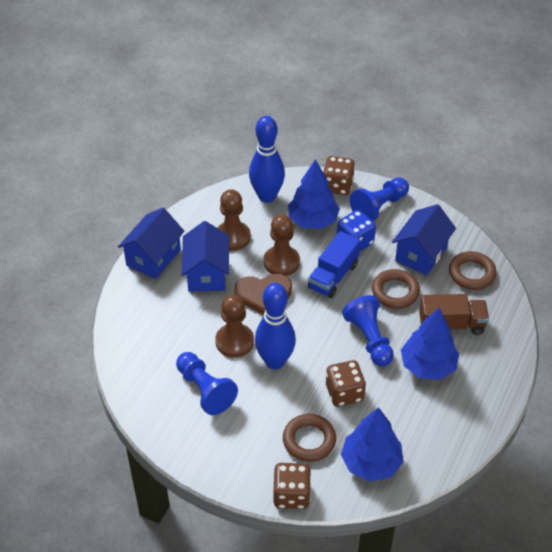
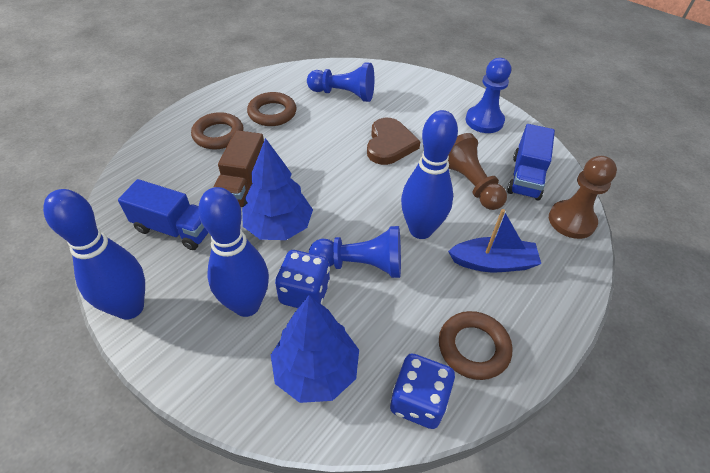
blue boat: none = 0 -> [448,209,541,272] = 1
blue bowling pin: [249,116,285,203] [255,283,296,370] = 2 -> [43,189,145,320] [198,187,269,317] [401,110,458,239] = 3
blue dice: [337,210,376,251] = 1 -> [275,250,330,308] [390,354,455,429] = 2
blue house: [118,208,184,279] [181,221,229,292] [392,204,456,275] = 3 -> none = 0
blue tree: [288,159,340,229] [341,407,404,481] [401,308,459,380] = 3 -> [242,138,313,240] [271,295,359,403] = 2
blue truck: [308,231,360,298] = 1 -> [118,179,209,250] [507,124,555,201] = 2
brown dice: [273,463,311,509] [323,156,355,195] [326,360,366,407] = 3 -> none = 0
brown pawn: [215,294,254,358] [217,189,251,251] [264,214,300,276] = 3 -> [448,133,507,210] [549,156,617,239] = 2

